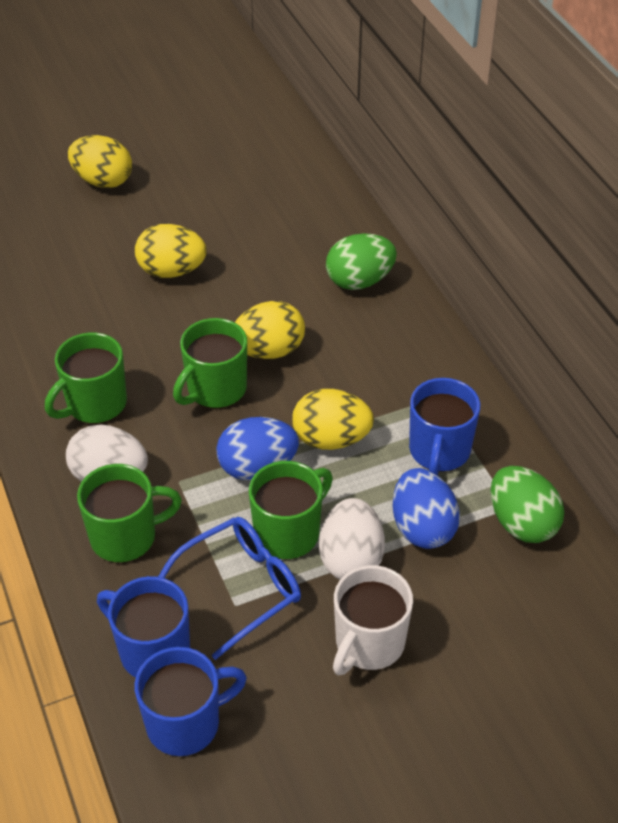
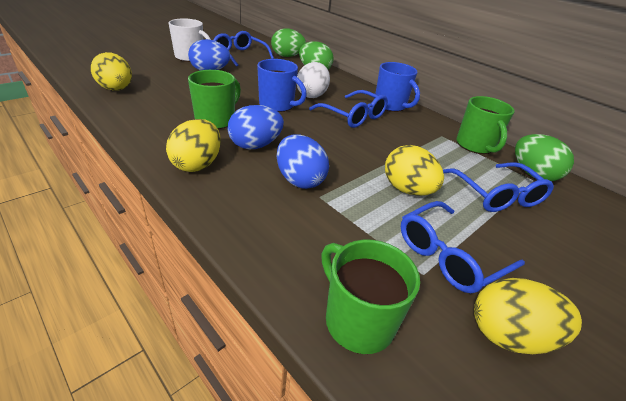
blue egg: [216,417,299,480] [393,468,460,549] = 2 -> [188,39,230,71] [227,105,284,149] [277,134,329,189] = 3
blue glasses: [158,517,301,660] = 1 -> [214,31,274,67] [309,90,388,128] [401,201,525,293] [443,162,554,212] = 4
blue mug: [97,576,190,678] [135,647,247,756] [409,378,480,475] = 3 -> [257,59,307,112] [375,62,420,112] = 2
green egg: [326,233,397,290] [491,466,564,543] = 2 -> [271,28,306,57] [299,41,334,70] [515,134,574,181] = 3
green mug: [45,332,127,424] [77,464,182,563] [173,318,247,409] [249,461,333,560] = 4 -> [188,70,241,129] [321,240,420,354] [456,96,515,154] = 3
white egg: [66,425,148,482] [319,498,385,579] = 2 -> [296,62,330,98] = 1

